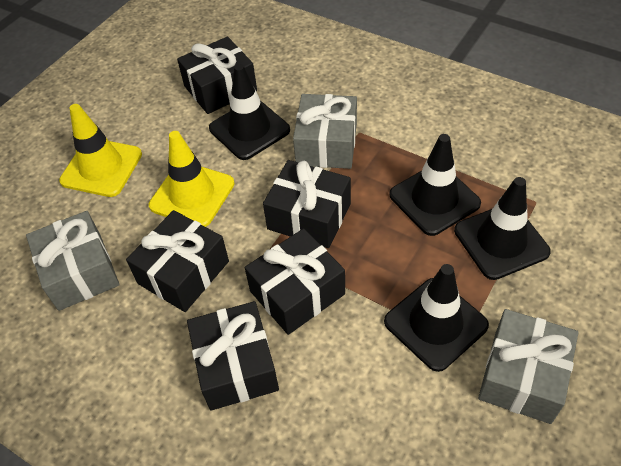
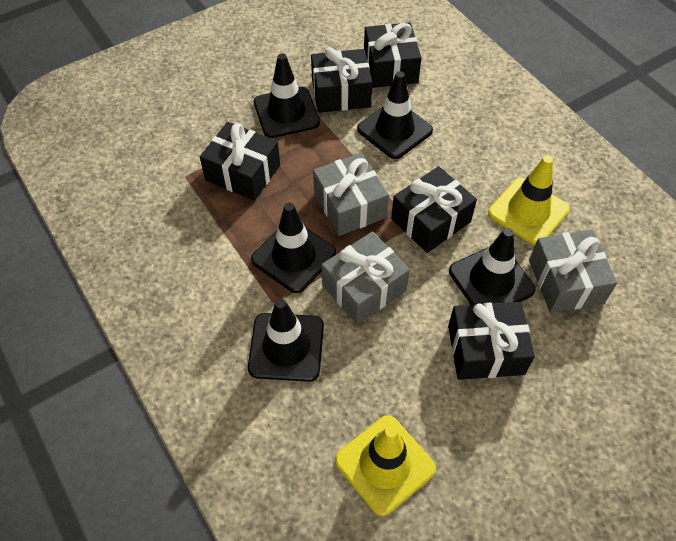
black traffic cone: [209,64,290,160] [384,264,489,372] [390,134,481,236] [454,177,551,280] = 4 -> [248,299,324,382] [251,203,336,293] [254,54,320,138] [357,71,433,159] [449,228,536,305] = 5

